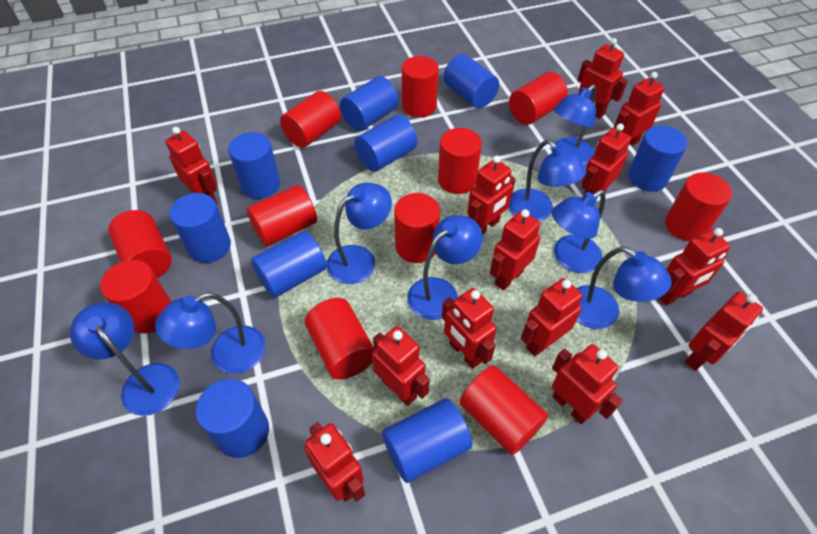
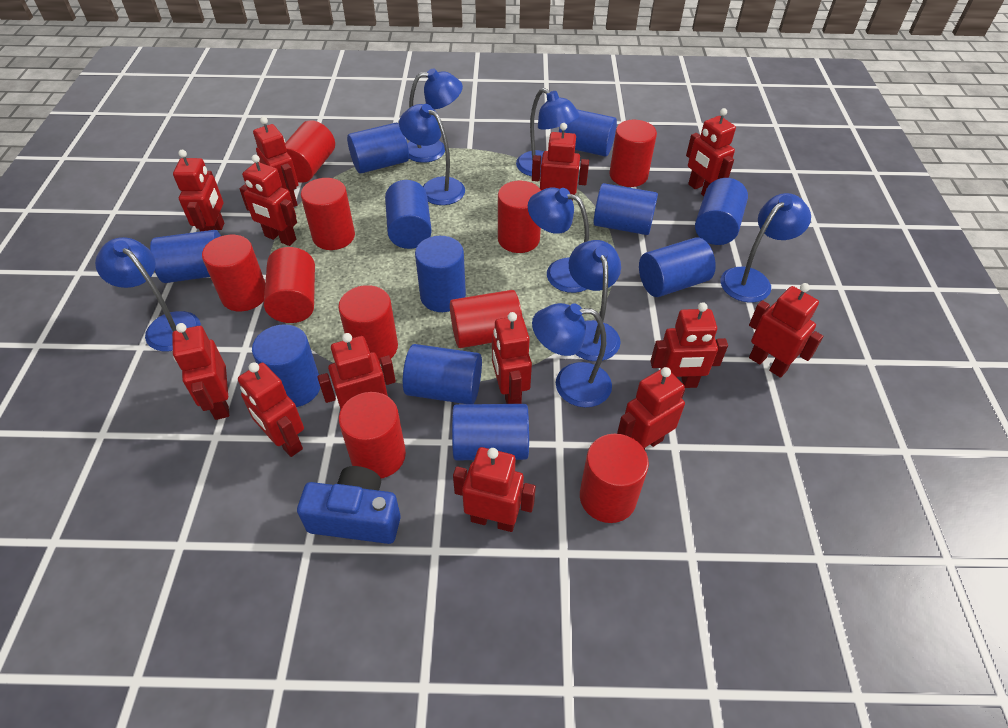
blue camera: none = 0 -> [297,466,401,544] = 1
blue cylinder: [169,193,231,263] [196,379,269,458] [228,132,280,199] [251,230,327,298] [340,76,399,131] [355,115,417,172] [382,398,472,483] [443,54,499,108] [628,125,687,192] = 9 -> [150,230,221,283] [252,324,320,407] [347,123,409,174] [385,180,432,249] [403,344,482,404] [415,236,466,312] [452,404,529,460] [559,109,617,157] [593,183,658,235] [639,237,716,297] [695,178,748,245] = 11
red cylinder: [100,260,172,334] [108,210,172,278] [247,185,317,246] [280,91,341,148] [305,298,374,380] [394,193,440,263] [402,56,439,117] [438,128,482,194] [460,366,548,455] [509,72,568,125] [665,173,732,241] = 11 -> [202,235,265,311] [264,247,315,323] [285,120,335,183] [301,178,355,250] [338,285,398,364] [339,392,406,479] [450,290,522,348] [498,181,541,253] [580,434,649,523] [609,120,657,187] = 10

